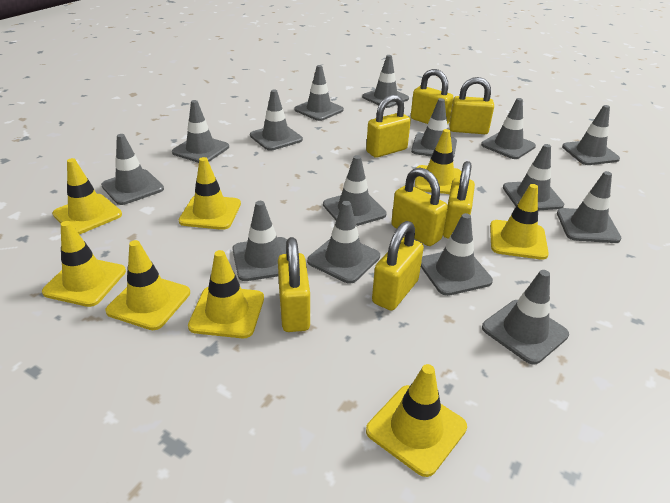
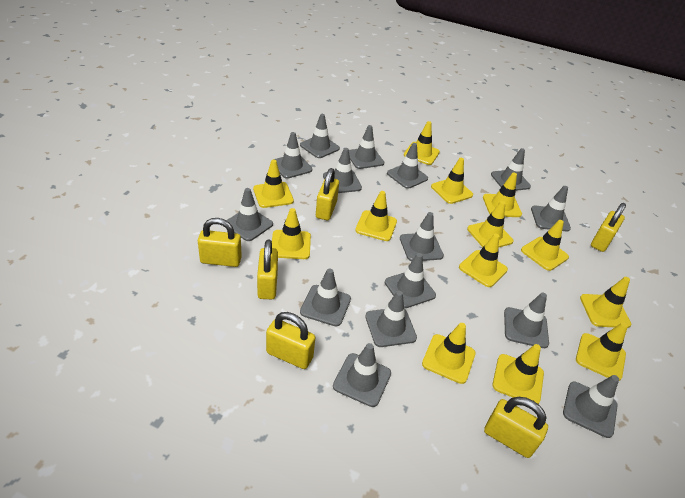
yellow padlock: [278,237,310,332] [366,95,411,158] [372,221,424,311] [391,167,448,246] [411,69,453,125] [443,161,475,239] [449,77,494,134] = 7 -> [198,218,242,267] [257,239,278,299] [266,312,315,369] [316,168,339,220] [484,397,548,458] [591,203,626,252] = 6
yellow traffic cone: [42,221,126,307] [52,158,122,234] [105,240,190,330] [179,157,241,230] [188,250,264,338] [366,364,467,477] [415,129,462,194] [490,184,549,260] = 8 -> [253,160,294,208] [272,208,311,259] [355,191,397,241] [404,121,440,165] [422,323,476,384] [431,158,473,204] [459,234,508,287] [467,201,513,248] [483,173,522,217] [492,344,544,404] [521,220,569,271] [576,322,628,381] [580,277,631,328] = 13

